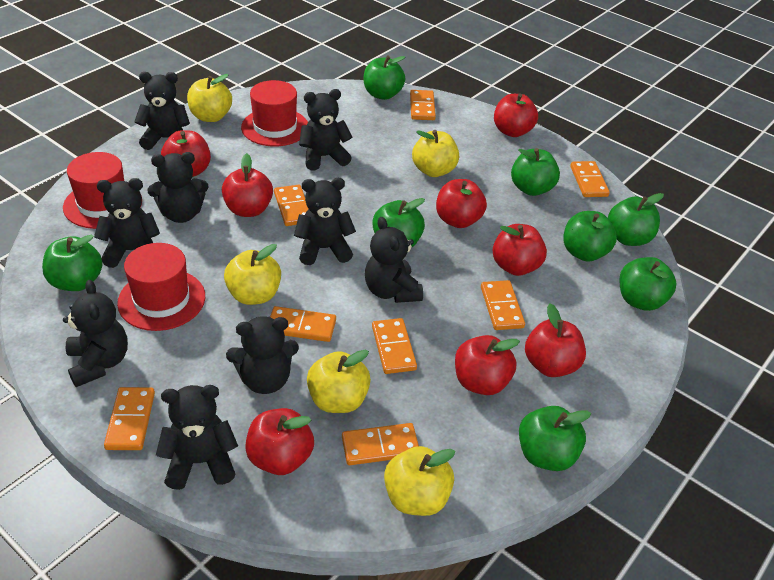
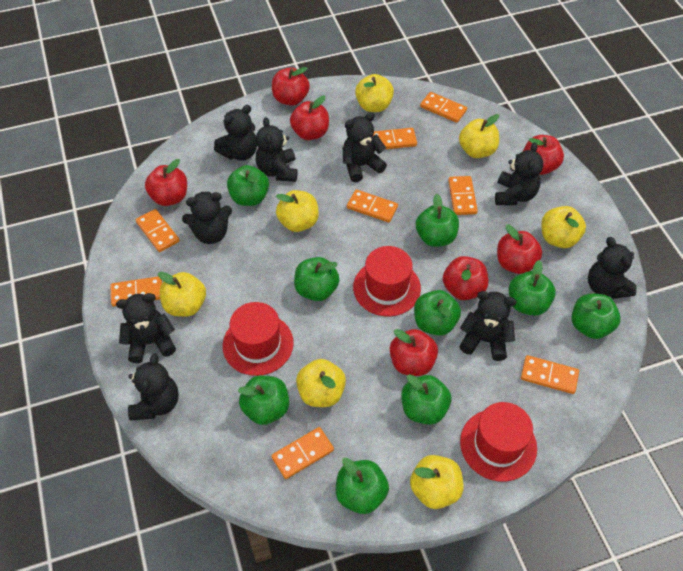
green apple: [42,235,103,291] [364,56,405,100] [372,198,425,248] [511,148,560,196] [519,406,591,471] [563,211,617,262] [608,193,664,246] [620,257,676,311] = 8 -> [227,165,269,206] [238,375,289,425] [294,257,340,301] [336,458,389,514] [401,374,451,424] [414,290,461,336] [416,193,459,247] [509,260,556,315] [572,293,621,339] = 9
red apple: [161,130,211,177] [222,153,273,217] [245,408,314,475] [436,179,487,228] [455,335,520,395] [492,224,547,276] [494,93,538,137] [525,304,586,377] = 8 -> [145,159,187,206] [272,67,310,106] [290,96,329,140] [390,329,438,376] [443,256,488,300] [497,225,542,274] [523,135,564,175] = 7
yellow apple: [187,74,232,122] [224,244,281,305] [307,350,371,413] [384,446,455,516] [412,130,459,177] = 5 -> [158,272,206,317] [276,190,319,232] [296,359,346,407] [355,74,394,112] [410,455,463,509] [459,114,499,158] [541,206,586,248] = 7

